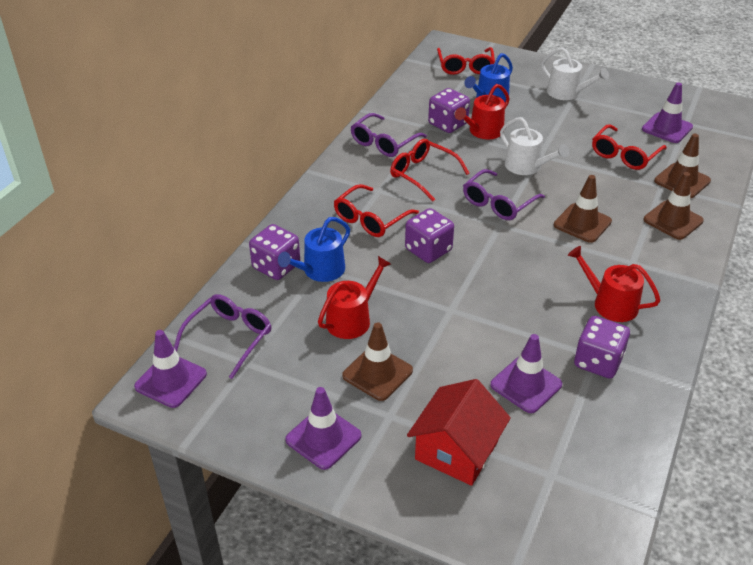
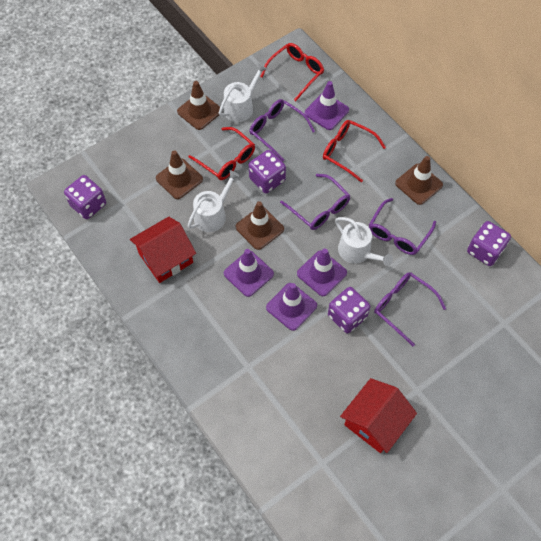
blue watering can: [278,217,350,282] [464,53,513,102] = 2 -> none = 0
purple glasses: [174,294,271,379] [351,113,427,157] [463,169,545,220] = 3 -> [249,99,315,161] [280,174,350,230] [369,198,436,255] [374,272,446,346] = 4
red glasses: [334,184,419,237] [390,139,470,201] [437,47,495,75] [592,124,667,170] = 4 -> [188,127,255,180] [260,43,324,101] [323,120,386,183] = 3
red house: [407,379,511,486] = 1 -> [130,217,196,283] [340,378,417,453] = 2
red watering can: [318,256,391,339] [455,84,510,139] [568,246,661,322] = 3 -> none = 0
white watering can: [500,117,569,175] [541,47,609,100] = 2 -> [188,170,240,232] [219,64,267,122] [335,217,393,266] = 3

